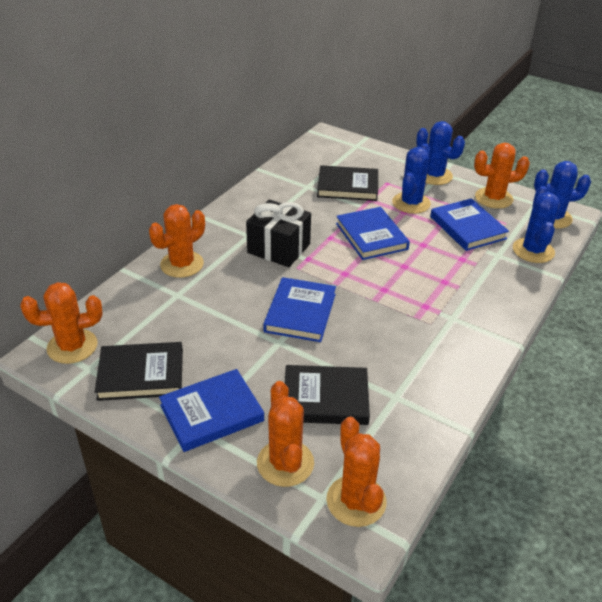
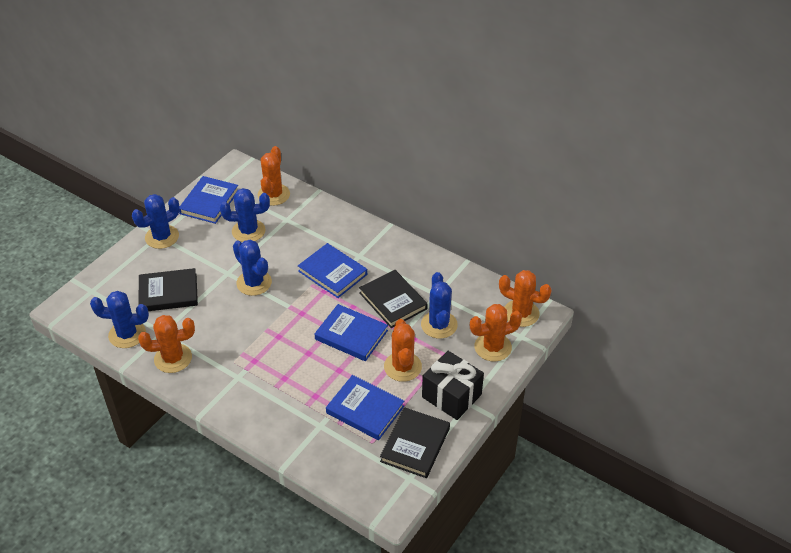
blue cactus: [392,144,431,214] [416,121,465,185] [513,186,560,263] [534,161,591,229] = 4 -> [90,291,149,348] [132,194,180,249] [220,188,270,242] [233,240,272,296] [421,272,458,339] = 5

